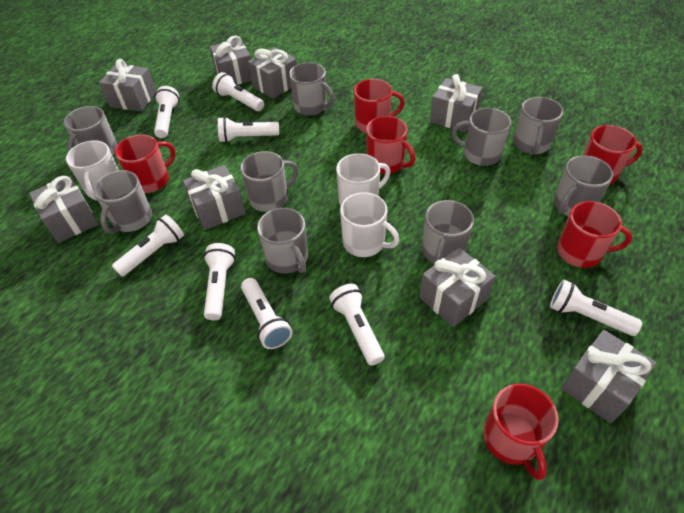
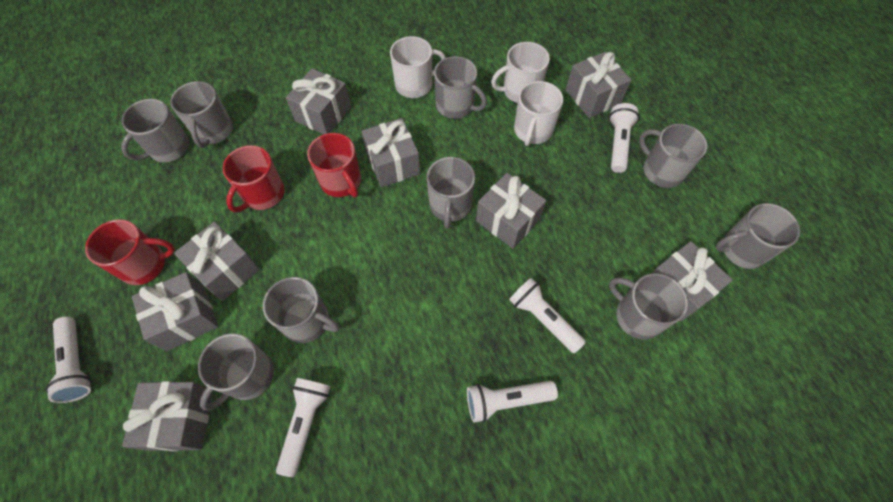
red mug: [115,134,176,193] [354,79,405,133] [366,116,416,174] [483,384,559,480] [557,201,632,268] [583,125,643,184] = 6 -> [85,219,175,285] [223,145,285,212] [307,133,361,197] = 3
white flashlight: [112,214,184,277] [154,86,179,138] [203,243,236,320] [212,72,264,111] [218,117,279,143] [241,278,292,349] [329,284,385,366] [550,279,642,336] = 8 -> [46,317,92,403] [276,378,331,477] [467,381,558,423] [509,278,586,353] [609,103,639,173] = 5

